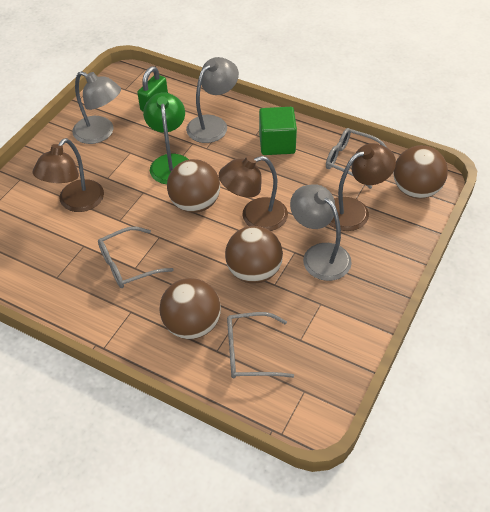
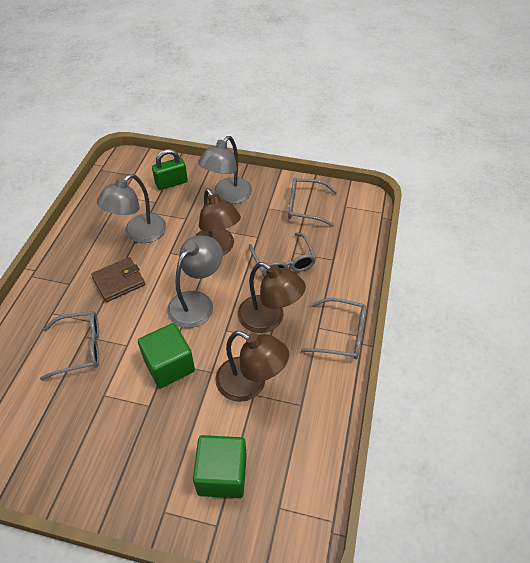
brown ball: [159,278,221,339] [167,159,220,213] [225,226,283,284] [394,145,448,199] = 4 -> none = 0
brown wallet: none = 0 -> [91,257,145,302] = 1
green cube: [259,107,297,155] = 1 -> [138,323,195,388] [193,435,247,498] = 2
green lamp: [143,92,189,184] = 1 -> none = 0
grey glasses: [98,227,174,288] [227,312,294,379] [326,128,387,189] = 3 -> [40,311,99,380] [249,232,316,277] [288,178,337,227] [301,298,366,359] = 4

